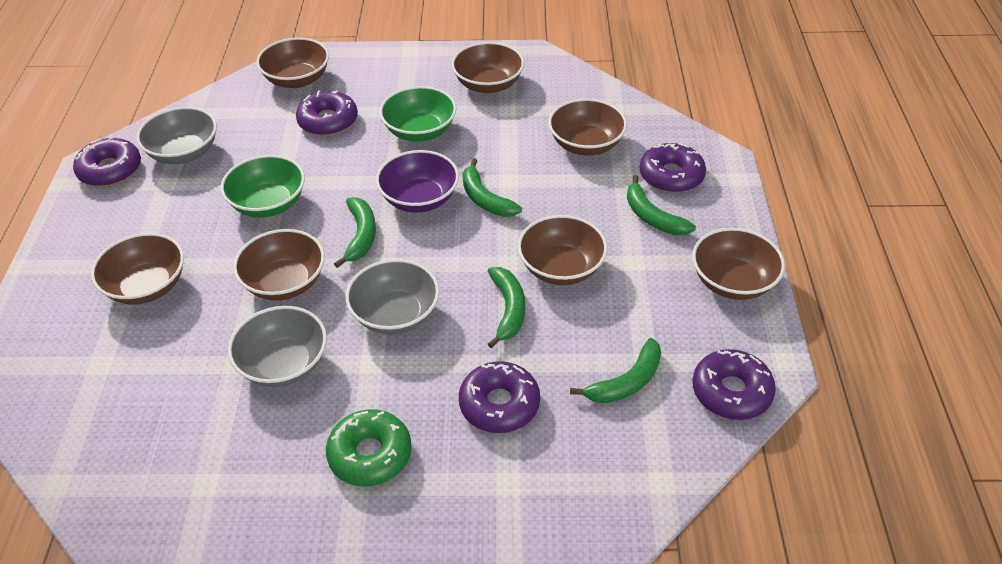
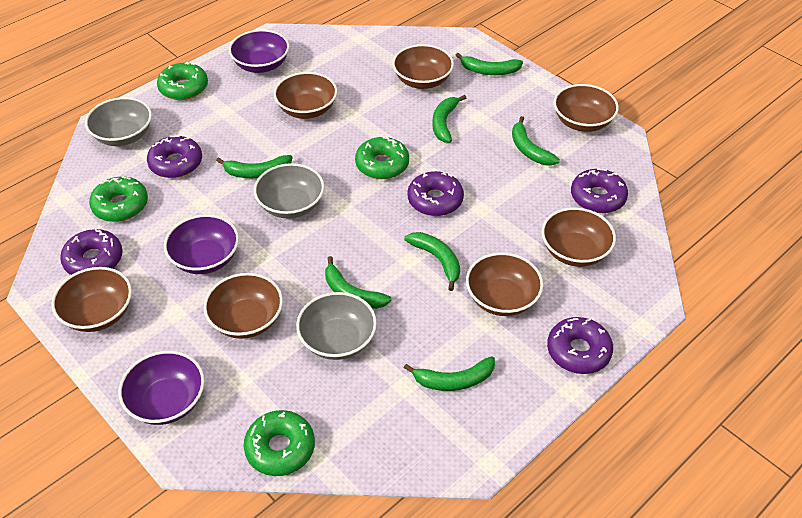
green banana: [334,197,376,268] [462,158,522,217] [488,267,525,348] [570,338,661,403] [627,175,696,235] = 5 -> [216,155,292,178] [325,256,392,309] [404,356,495,391] [405,232,460,291] [432,95,466,143] [456,53,523,75] [512,116,560,166] = 7
green bowl: [221,155,305,217] [379,86,457,142] = 2 -> none = 0
green donut: [326,409,412,487] = 1 -> [89,176,148,222] [157,62,208,100] [244,410,315,476] [355,136,409,179] = 4
purple bowl: [376,150,459,213] = 1 -> [119,351,204,425] [164,215,239,274] [229,29,289,73] = 3

